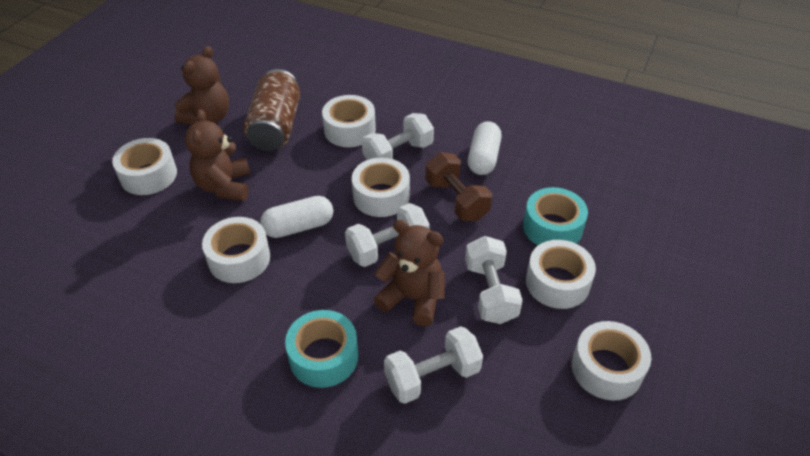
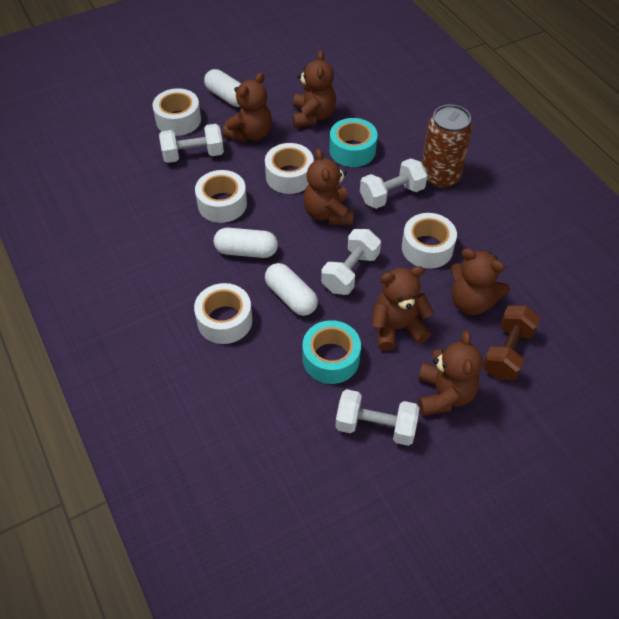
brown teddy bear: [175,46,229,125] [185,109,250,201] [374,220,445,327] = 3 -> [223,72,272,142] [292,50,336,128] [303,148,353,225] [372,266,434,351] [418,331,483,416] [451,248,510,315] = 6
white capsule: [260,196,333,238] [468,121,502,175] = 2 -> [204,69,241,107] [214,228,278,258] [265,263,318,316] = 3
white tape: [112,138,177,195] [202,217,270,283] [322,95,376,147] [352,158,410,217] [526,240,596,309] [572,321,651,401] = 6 -> [153,88,201,136] [194,283,252,344] [195,170,247,223] [265,143,314,194] [402,213,457,269] = 5

